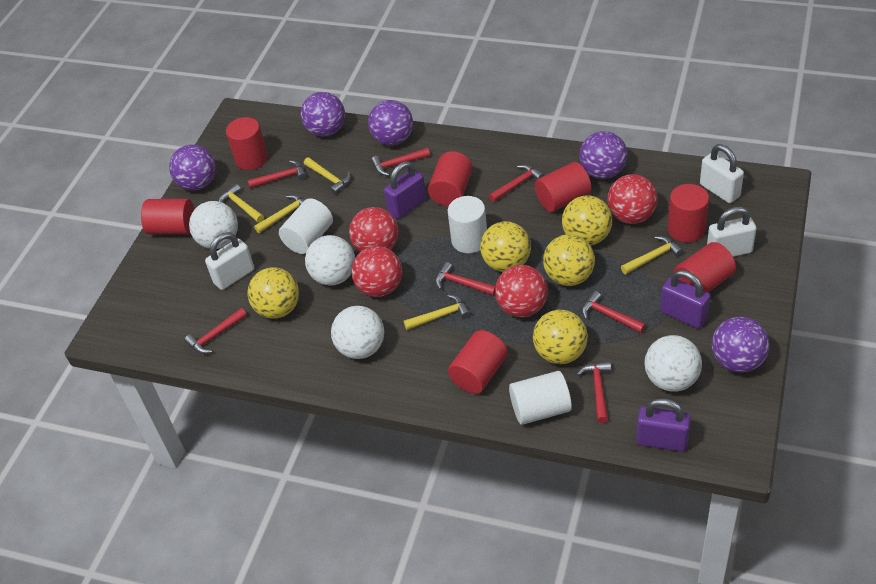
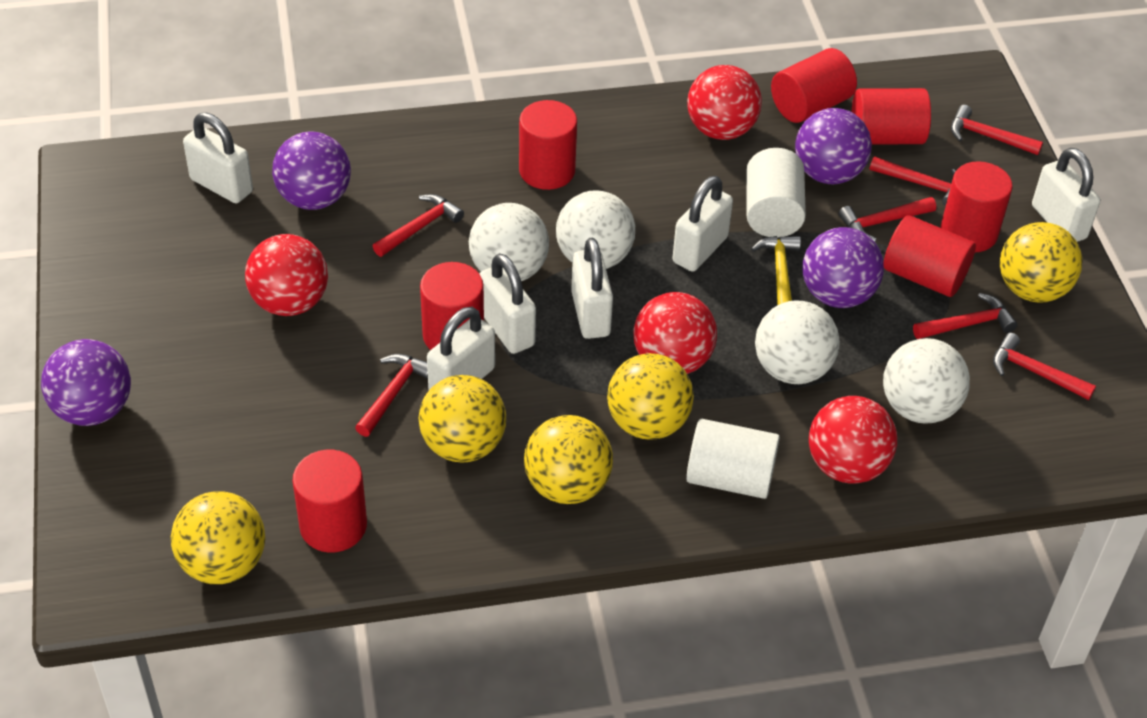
purple ball: [169,145,216,191] [301,92,345,137] [368,100,413,146] [580,131,627,179] [712,317,770,373] = 5 -> [41,339,131,426] [272,132,351,210] [795,108,872,184] [802,227,884,308] = 4
purple padlock: [384,161,427,219] [636,398,691,452] [660,270,711,329] = 3 -> none = 0
white cylinder: [279,198,333,254] [448,196,487,253] [509,371,572,425] = 3 -> [686,419,780,499] [747,148,806,238] = 2
white padlock: [205,232,254,290] [700,144,744,203] [707,207,756,257] = 3 -> [183,112,253,203] [427,307,495,390] [480,253,536,354] [571,238,613,339] [672,176,733,272] [1032,148,1100,242] = 6
yellow hammer: [219,184,264,223] [254,194,305,233] [304,157,351,194] [403,294,471,330] [621,236,683,274] = 5 -> [751,236,801,305] = 1

